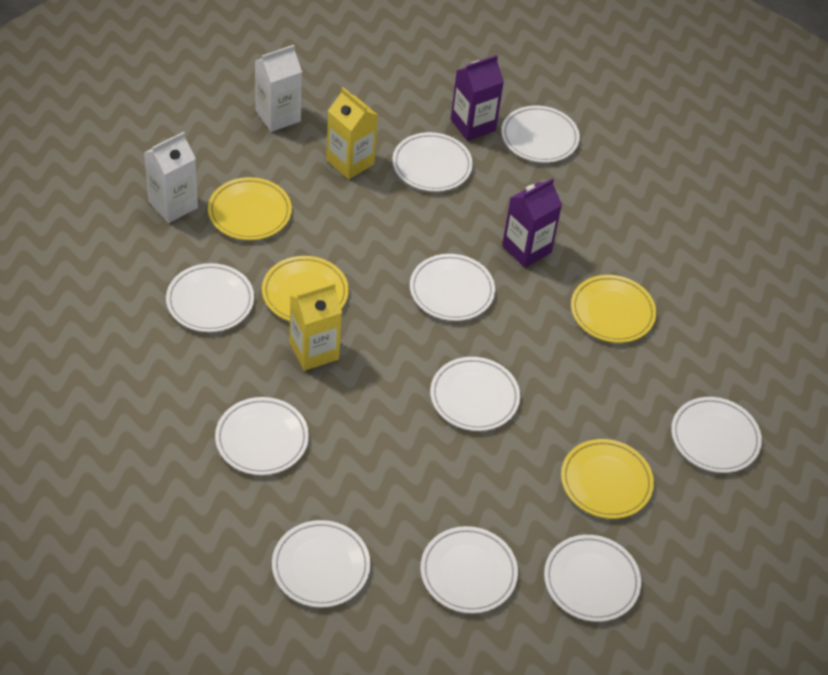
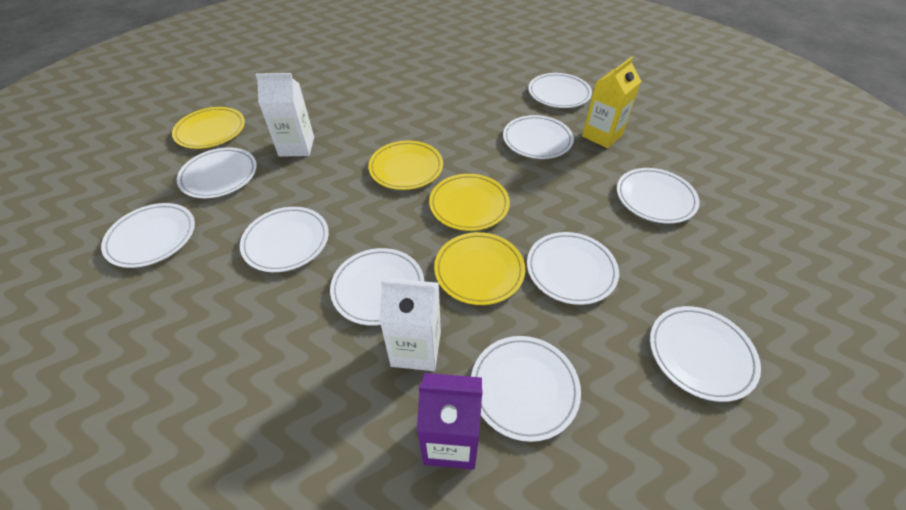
purple carton: [451,55,504,141] [502,178,562,268] = 2 -> [417,373,483,469] = 1
yellow carton: [290,283,342,371] [326,87,378,179] = 2 -> [582,57,641,148] = 1

